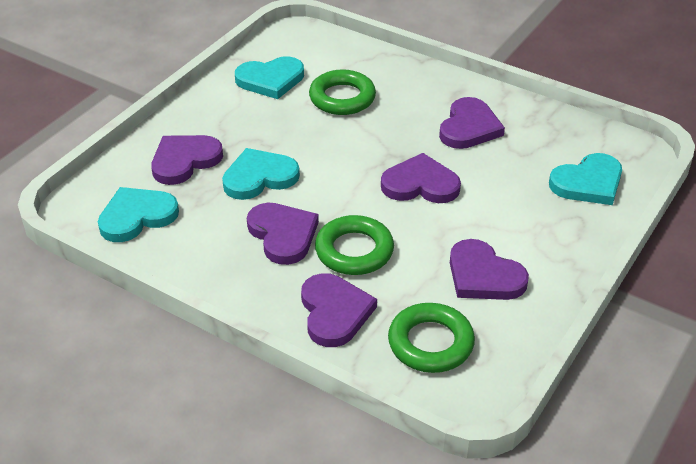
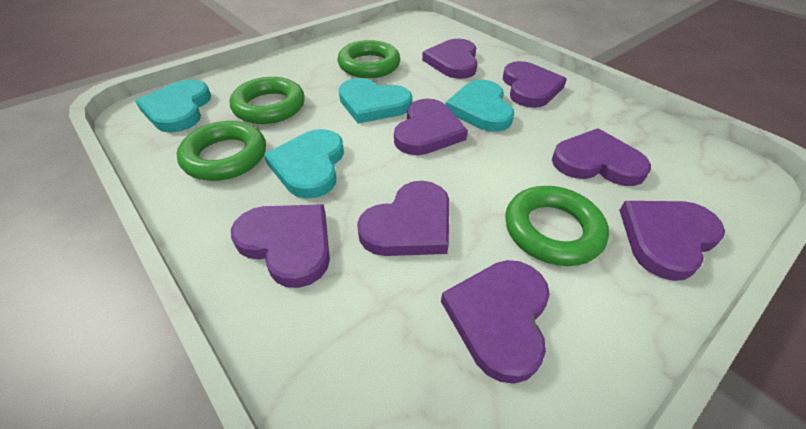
green ring: [309,70,376,115] [315,215,394,275] [388,303,475,373] = 3 -> [177,121,266,181] [230,77,305,124] [338,40,400,78] [505,186,609,266] = 4
purple heart: [151,135,223,185] [247,203,319,265] [301,273,377,347] [381,153,461,203] [439,97,505,149] [450,239,529,300] = 6 -> [231,204,330,288] [357,181,449,256] [394,99,468,155] [422,39,478,79] [441,260,550,384] [503,61,567,108] [552,128,651,186] [619,201,725,281] = 8

